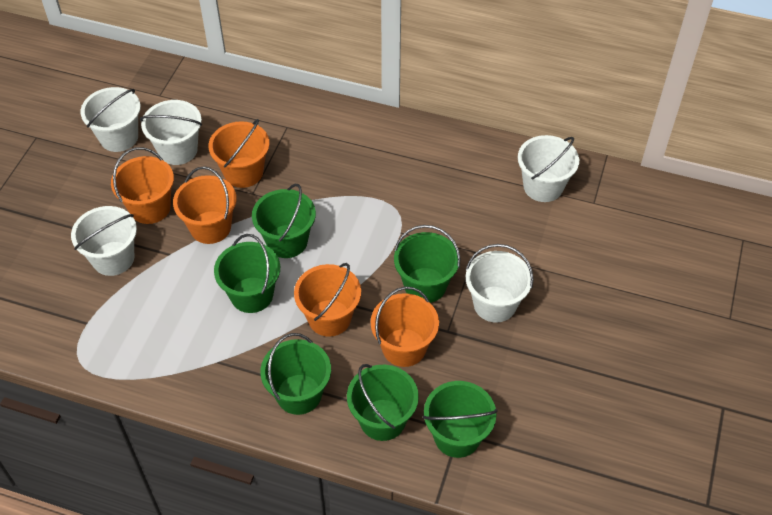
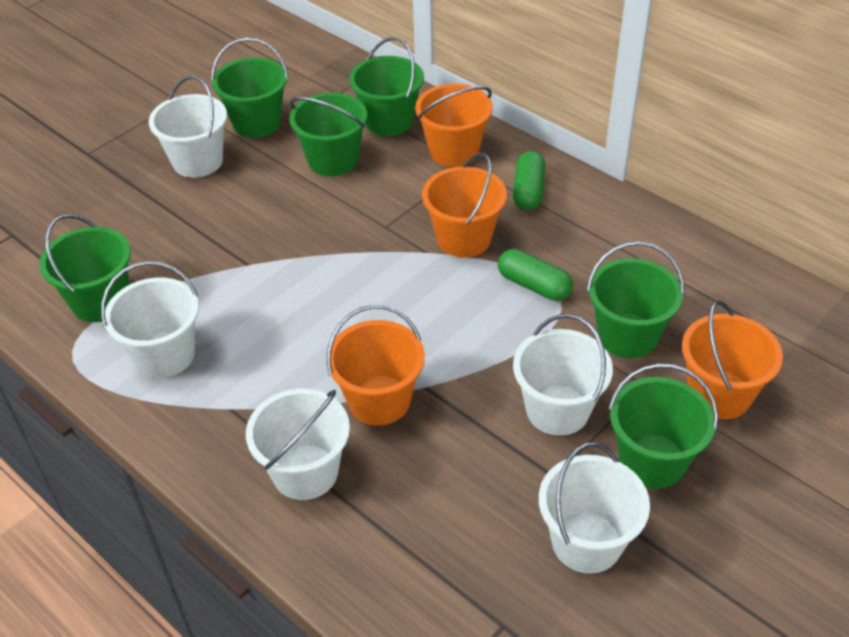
green capsule: none = 0 -> [498,249,573,301] [513,151,545,210] = 2
orange bucket: [111,147,174,224] [173,166,237,244] [209,119,269,188] [294,263,361,337] [371,286,439,367] = 5 -> [327,305,425,425] [415,84,493,167] [422,153,507,258] [682,300,783,419] = 4

